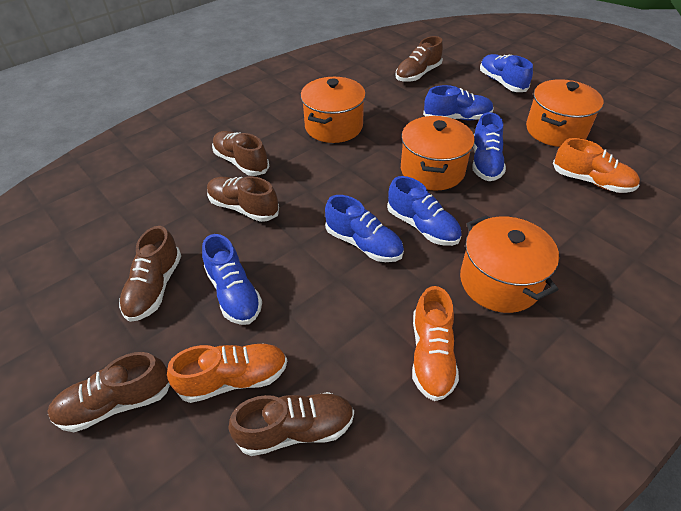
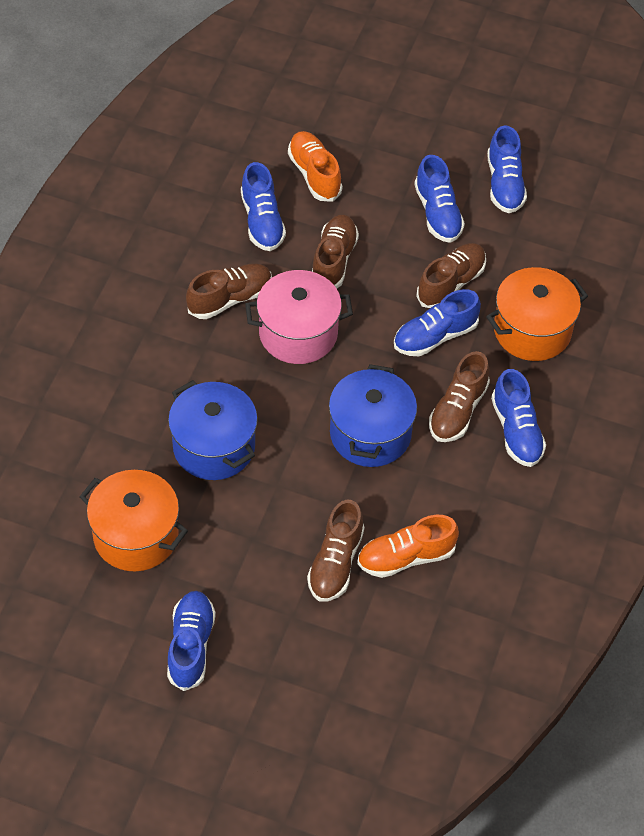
blue pot: none = 0 -> [168,380,258,480] [329,364,417,467] = 2
brown shoe: [47,352,170,432] [119,226,181,322] [207,176,279,222] [212,131,269,176] [228,392,354,456] [396,36,443,82] = 6 -> [186,264,272,319] [307,500,364,602] [312,215,359,289] [416,243,486,308] [429,351,490,442] = 5
orange pot: [301,77,366,143] [401,116,475,191] [460,215,559,313] [526,79,604,147] = 4 -> [80,470,188,572] [486,267,588,361] = 2
orange shoe: [167,343,287,403] [412,286,459,401] [553,138,640,193] = 3 -> [288,131,342,202] [357,515,459,578] = 2
pink pot: none = 0 -> [245,270,353,364] = 1

